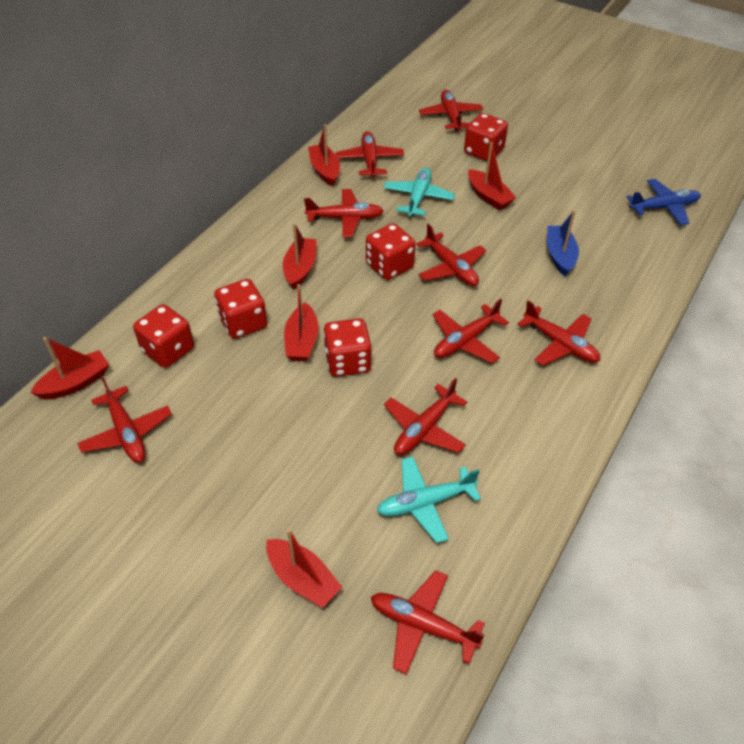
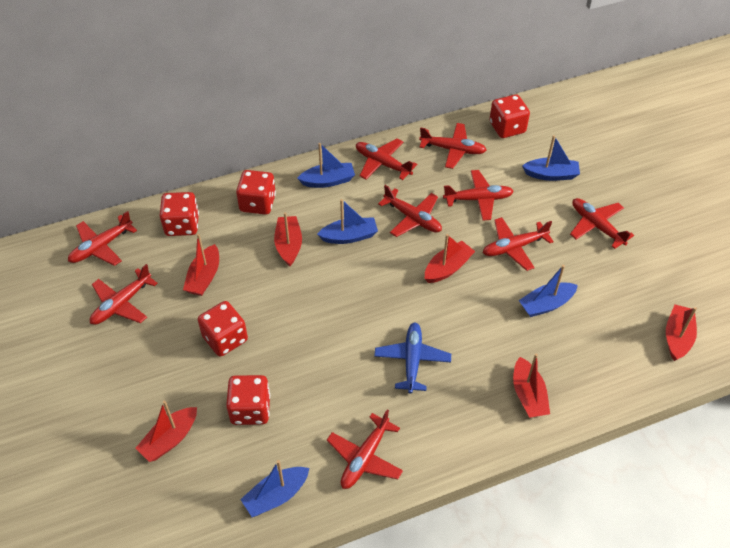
blue boat: [547,210,579,276] = 1 -> [240,460,309,517] [297,143,355,188] [317,199,378,244] [519,265,578,317] [522,135,580,181] = 5
turquoise plane: [377,456,481,543] [383,167,455,217] = 2 -> none = 0

